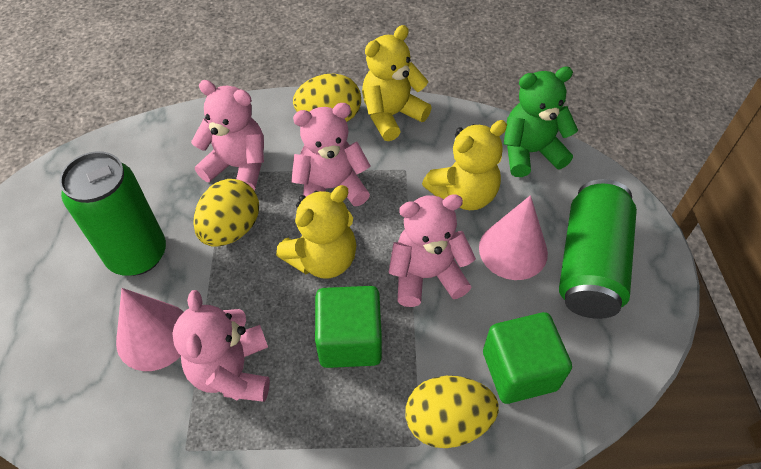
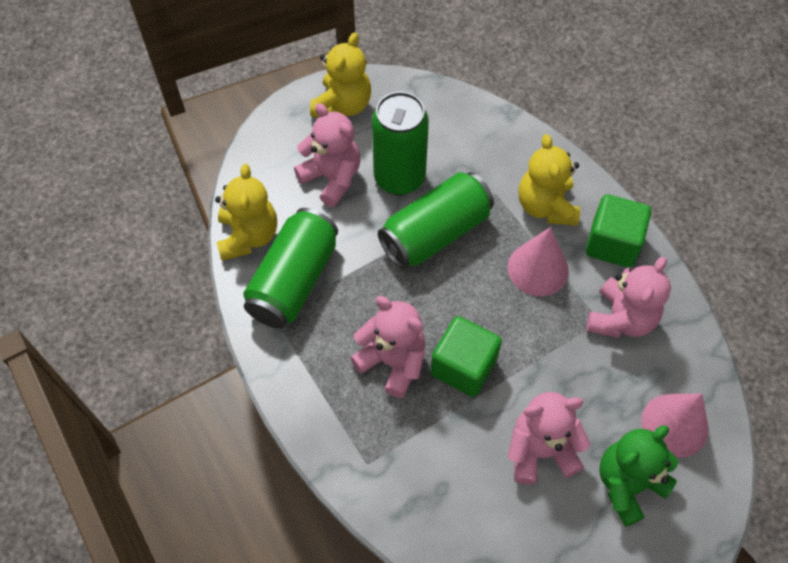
green can: [59,151,166,276] [559,179,637,319] = 2 -> [243,208,338,329] [372,92,429,195] [378,172,494,269] = 3
yellow egg: [193,179,259,247] [293,73,361,122] [405,376,499,448] = 3 -> none = 0

